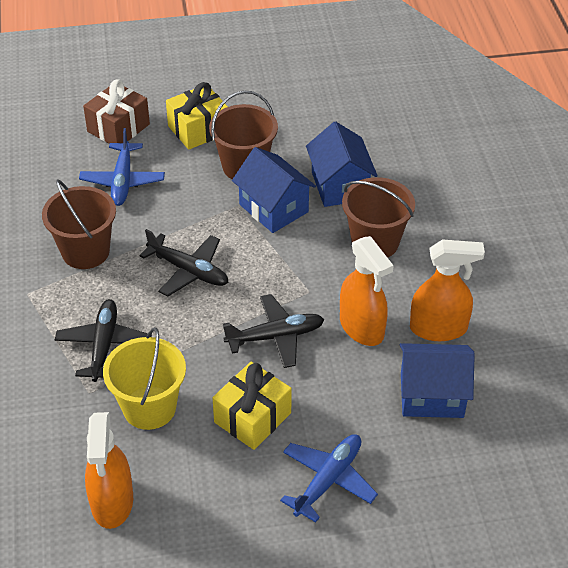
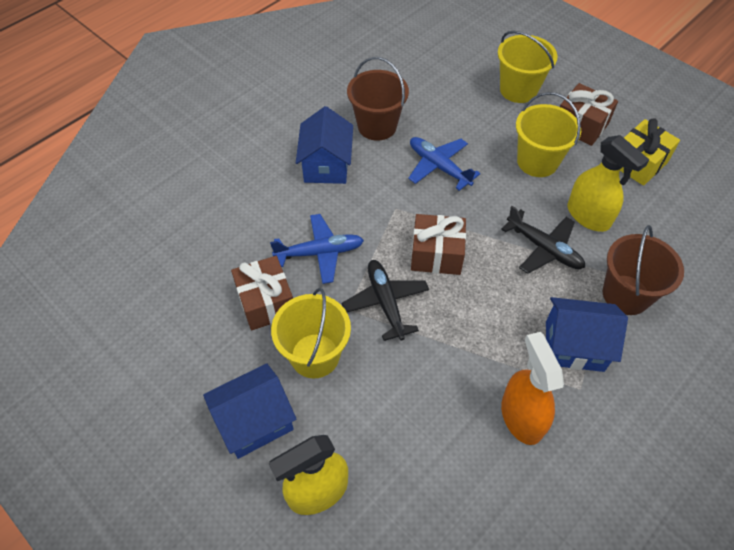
black plane: [55,299,152,382] [139,229,228,297] [223,294,324,368] = 3 -> [341,260,429,341] [501,206,585,274] = 2
brown bucket: [42,179,116,269] [209,90,278,179] [342,177,415,258] = 3 -> [347,57,409,141] [603,225,684,315] = 2
brown gift: [83,80,150,144] = 1 -> [231,256,293,330] [411,214,466,275] [560,83,618,146] = 3
orange spray bottle: [85,412,133,529] [340,236,394,346] [410,239,485,341] = 3 -> [501,332,564,445] = 1
yellow bucket: [103,327,186,430] = 1 -> [271,288,351,379] [498,31,558,103] [516,92,581,177] = 3
yellow gift: [166,82,228,150] [212,362,292,450] = 2 -> [620,118,680,186] = 1
yellow spray bottle: none = 0 -> [269,435,348,515] [567,135,649,232] = 2

